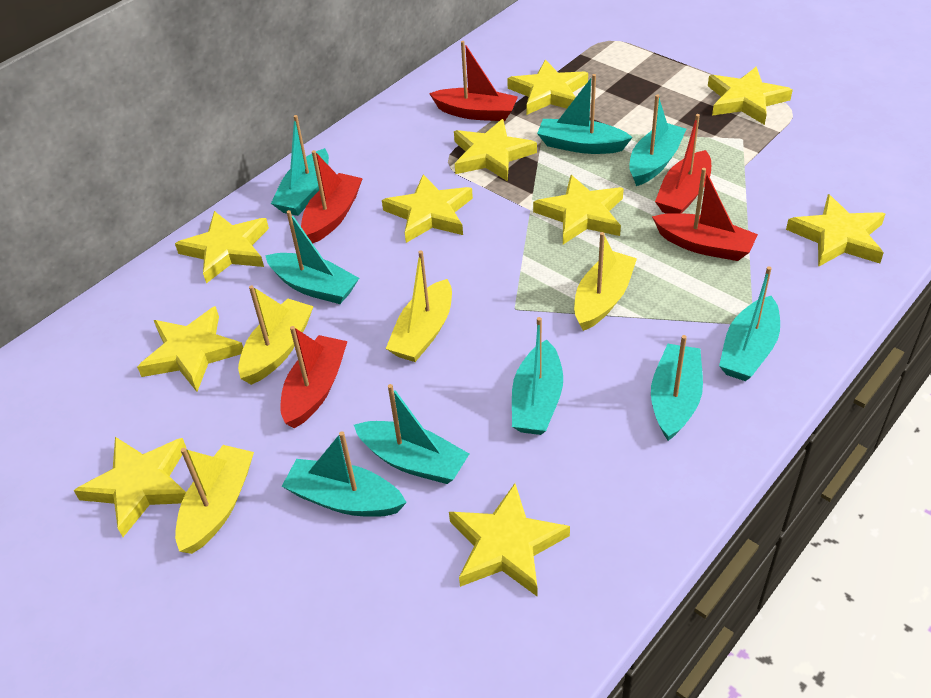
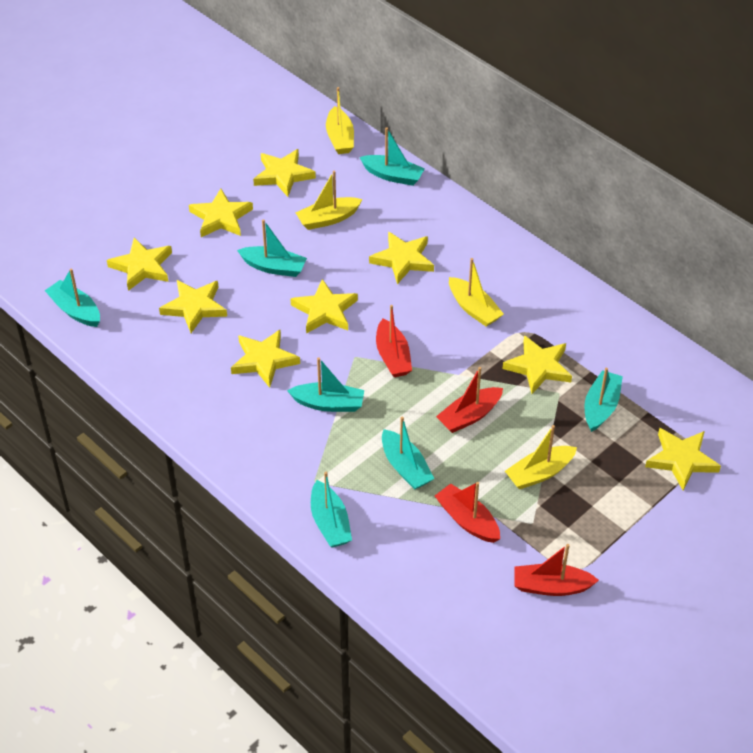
red boat: [280,326,348,428] [301,150,363,243] [429,41,518,121] [652,168,758,261] [655,114,711,214] = 5 -> [376,305,412,377] [435,482,500,543] [436,367,503,433] [514,544,599,596] = 4
turquoise boat: [265,210,359,304] [271,115,329,216] [282,431,407,517] [354,384,469,484] [512,317,563,435] [537,74,633,154] [629,94,686,186] [651,335,703,441] [719,266,780,381] = 9 -> [45,268,100,327] [237,219,307,277] [287,357,364,412] [311,472,352,548] [359,127,425,186] [382,416,435,489] [584,368,623,432] = 7
yellow star: [74,437,186,537] [137,306,243,392] [175,211,269,283] [382,174,473,243] [449,483,570,596] [454,119,537,182] [507,59,588,115] [533,175,624,244] [708,67,793,125] [786,194,885,267] = 10 -> [107,238,172,291] [159,280,227,333] [189,189,253,237] [231,330,300,388] [253,149,316,197] [290,279,358,334] [369,231,434,284] [502,335,572,394] [645,428,721,491] = 9

